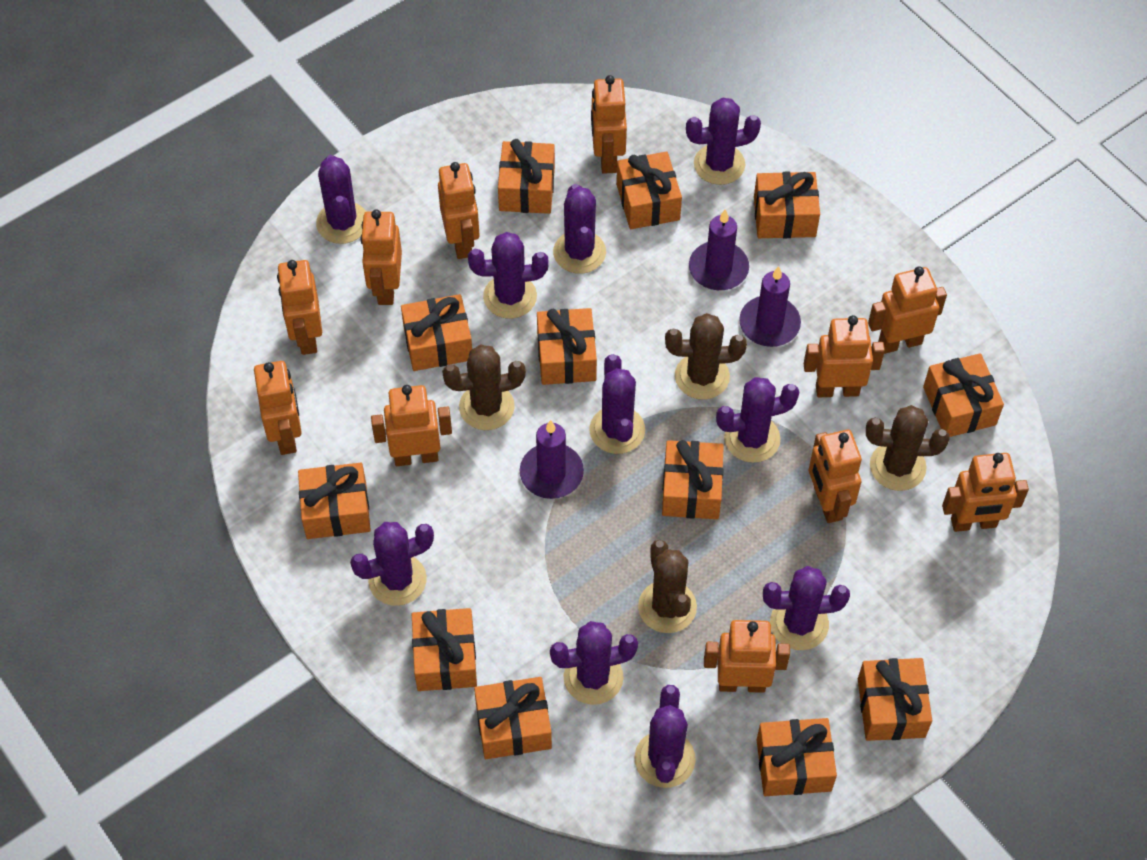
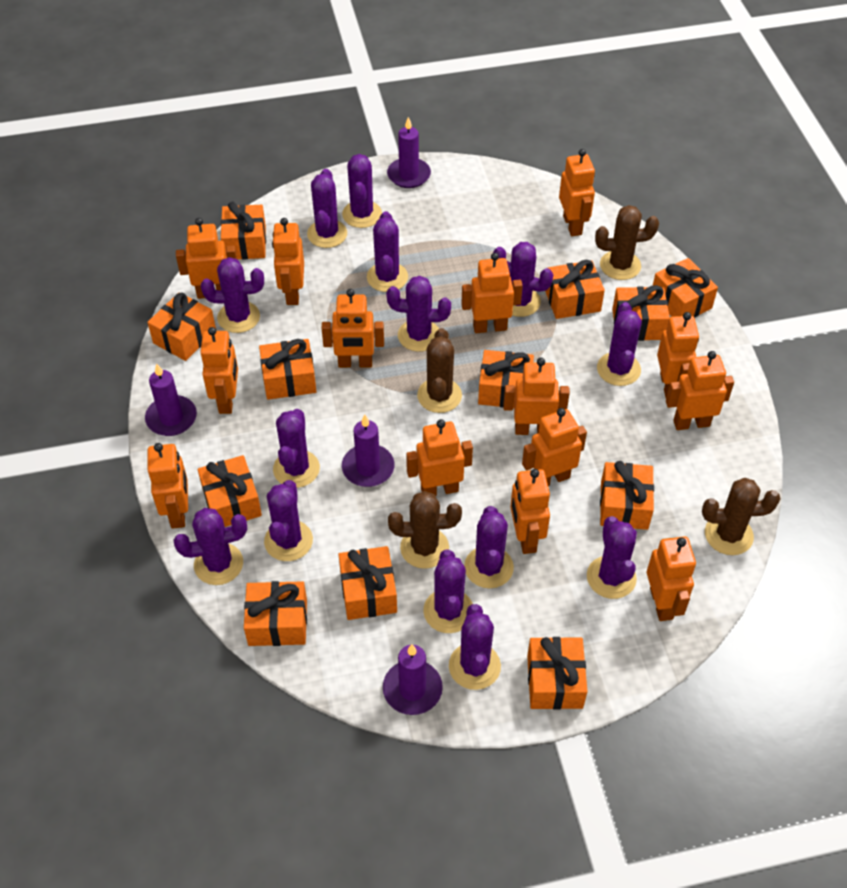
orange robot: [254,361,302,455] [277,260,322,355] [360,210,402,305] [371,385,452,466] [438,162,480,259] [591,75,627,174] [704,620,790,693] [804,315,885,397] [809,430,862,523] [868,266,947,354] [942,453,1029,532] = 11 -> [148,443,188,529] [176,218,237,299] [200,327,238,414] [272,218,304,305] [322,289,384,368] [406,419,473,496] [461,253,523,333] [504,358,570,435] [510,469,550,554] [522,408,587,486] [559,149,595,236] [647,536,696,621] [657,312,699,397] [666,351,734,430] = 14
purple cactus: [316,155,366,244] [350,522,434,606] [468,232,549,319] [550,621,638,705] [553,184,606,274] [589,354,645,454] [634,685,696,788] [686,97,761,185] [716,377,799,463] [763,566,850,650] = 10 -> [173,508,247,585] [201,257,264,333] [264,480,313,561] [273,409,320,488] [307,169,347,248] [342,154,382,228] [367,211,408,292] [386,276,451,352] [423,549,473,633] [449,604,501,690] [464,506,514,589] [493,242,553,317] [587,516,637,599] [597,302,642,386] = 14
purple candle: [520,420,584,499] [689,209,749,290] [739,266,801,347] = 3 -> [145,363,197,436] [342,415,395,487] [383,644,443,715] [387,117,431,188] = 4

